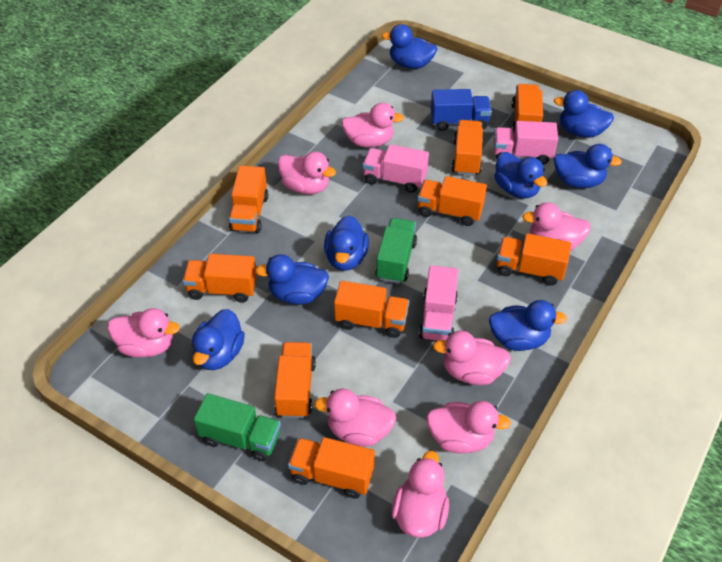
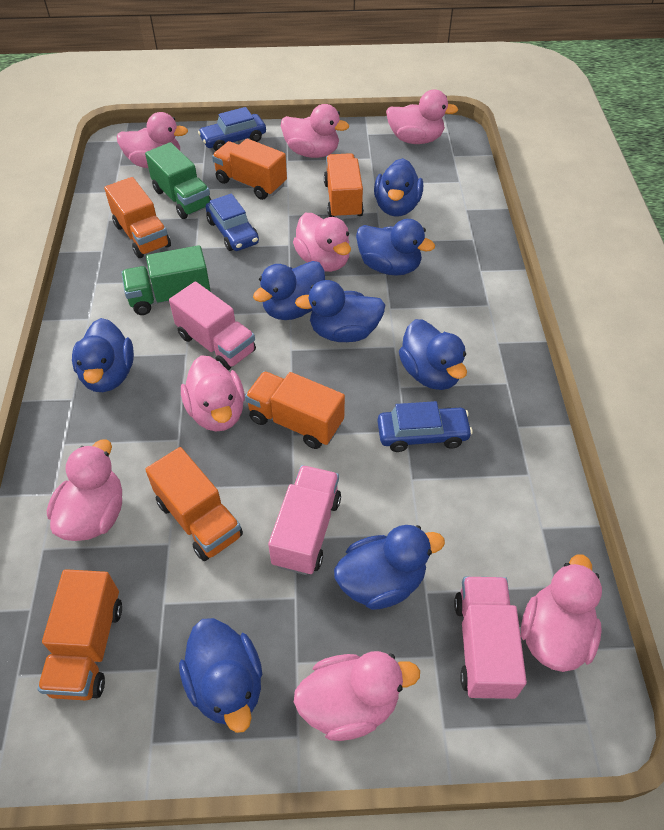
blue car: none = 0 -> [198,107,266,151] [206,193,259,251] [377,401,473,452] = 3
blue truck: [431,89,492,131] = 1 -> none = 0
orange truck: [183,254,257,303] [229,166,268,233] [274,342,316,418] [288,437,375,499] [334,281,409,338] [418,176,487,226] [451,120,483,176] [497,233,571,286] [511,84,543,133] = 9 -> [38,569,122,700] [104,177,171,258] [145,447,243,561] [212,139,287,200] [245,371,345,449] [324,153,364,219] = 6

